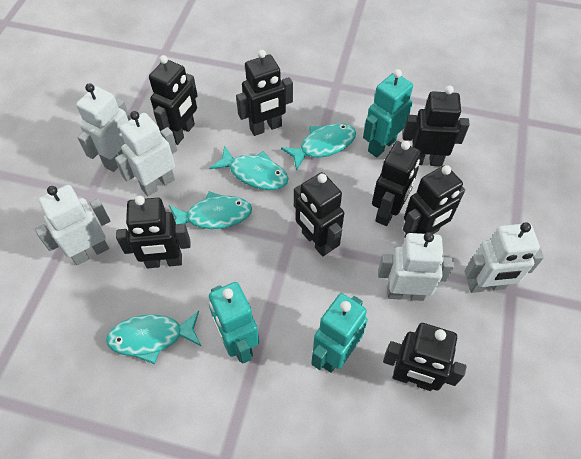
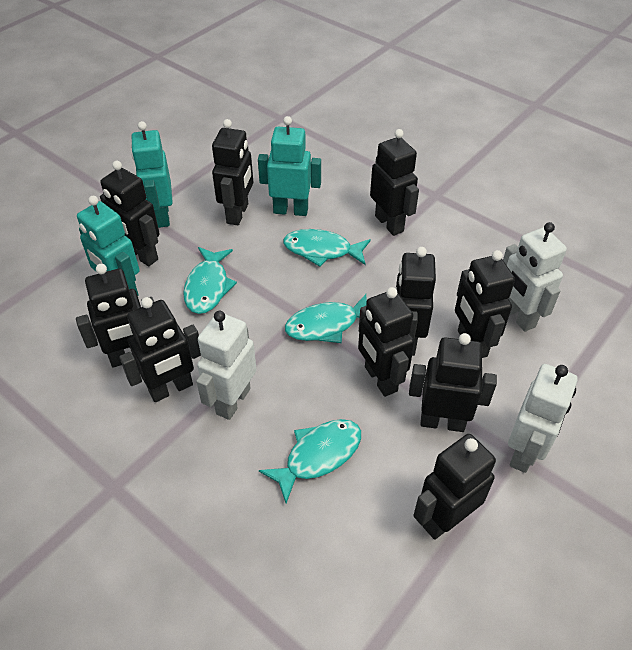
black robot: [116,196,190,268] [149,55,198,145] [236,49,293,136] [294,172,344,256] [372,141,421,226] [383,323,466,391] [403,85,470,166] [403,165,465,237] = 8 -> [76,264,154,367] [100,161,160,266] [120,297,201,402] [212,119,253,225] [358,287,415,397] [370,129,419,236] [396,247,436,356] [409,333,497,432] [413,434,496,540] [455,250,515,358] = 10
white robot: [35,185,110,265] [76,83,131,172] [115,111,177,196] [378,232,454,301] [464,222,544,293] = 5 -> [196,311,257,420] [503,222,567,332] [508,364,578,473] = 3

